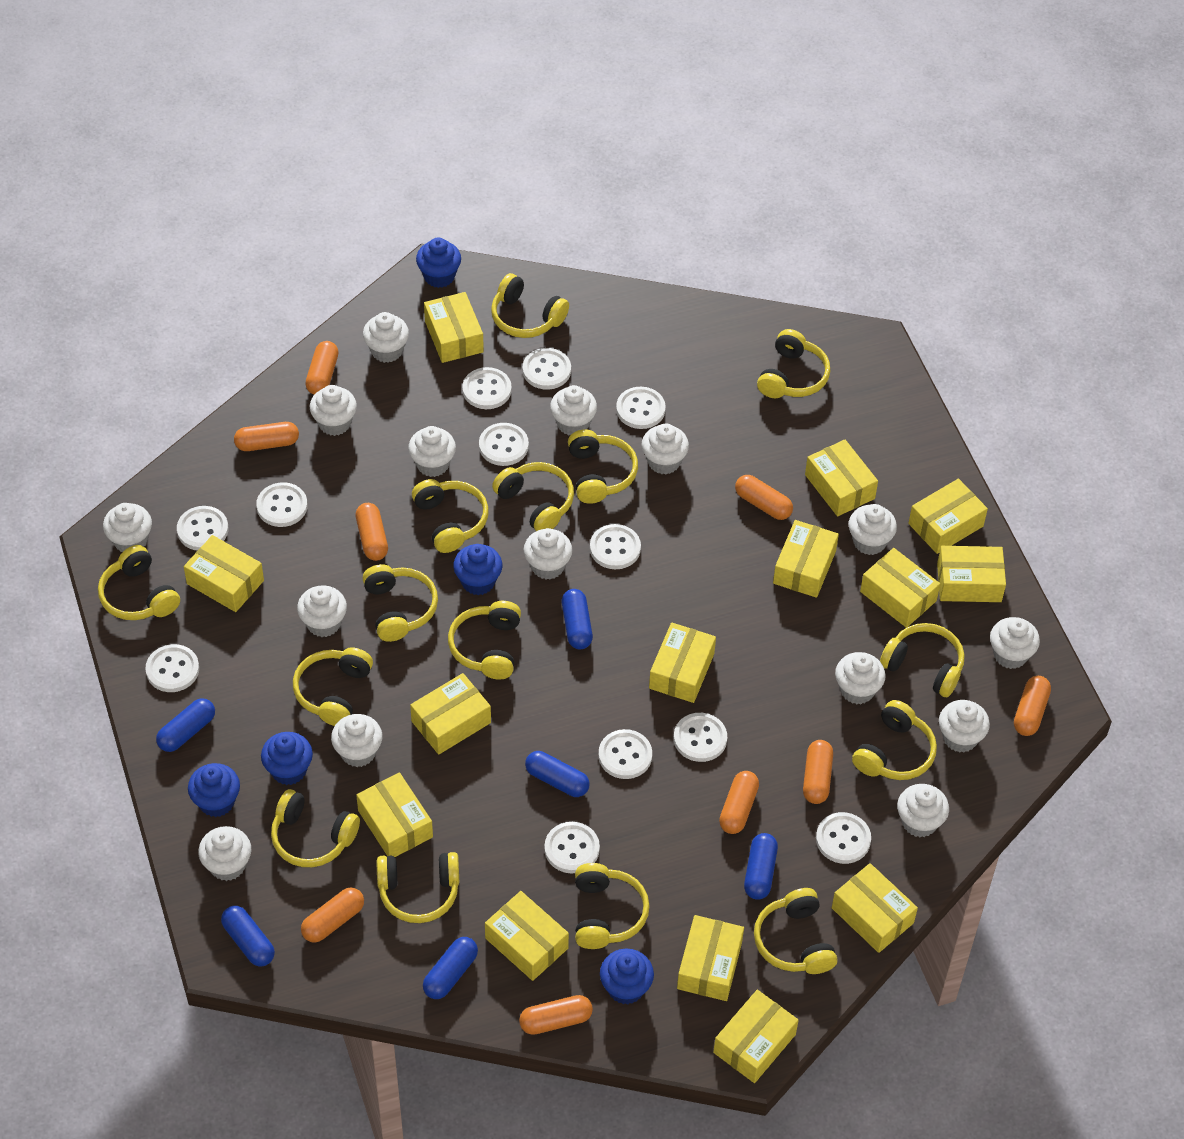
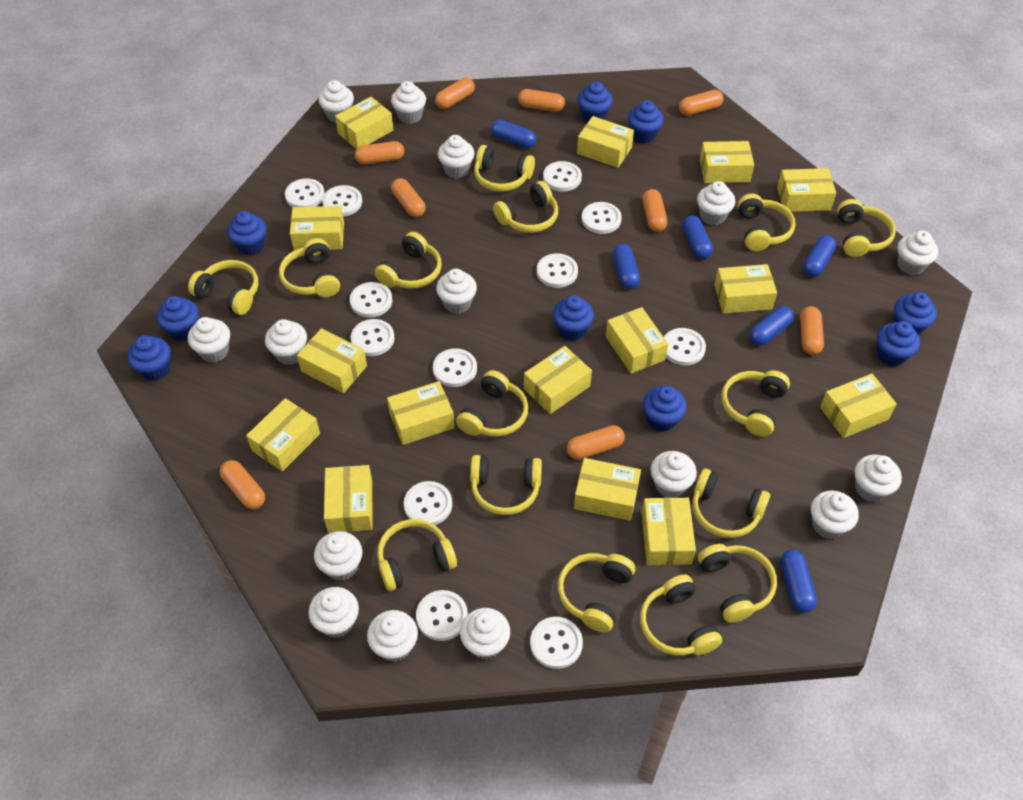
blue cupcake: [188,763,240,817] [261,732,313,785] [416,238,461,288] [453,544,502,595] [600,949,654,1004] = 5 -> [127,335,171,381] [157,296,199,341] [227,211,266,256] [553,295,594,341] [577,81,613,122] [628,100,664,143] [643,386,687,432] [877,321,920,367] [894,292,937,335] = 9
yellow box: [184,535,264,612] [356,772,433,857] [410,673,491,755] [424,292,484,363] [485,891,569,981] [649,622,716,703] [677,915,744,1001] [713,990,799,1083] [773,520,839,598] [805,439,878,516] [832,863,918,953] [860,548,940,628] [908,479,988,554] [937,546,1006,602] = 14 -> [246,398,320,472] [290,206,344,250] [297,328,367,393] [324,465,373,533] [335,97,393,149] [387,381,455,445] [524,346,592,414] [574,458,641,521] [577,116,634,168] [606,307,668,374] [641,497,696,565] [700,141,754,183] [714,264,777,314] [777,168,836,212] [820,374,897,438] = 15

